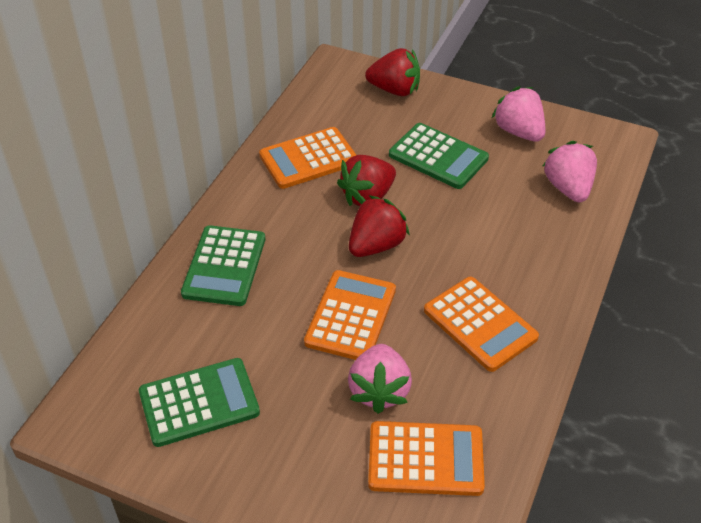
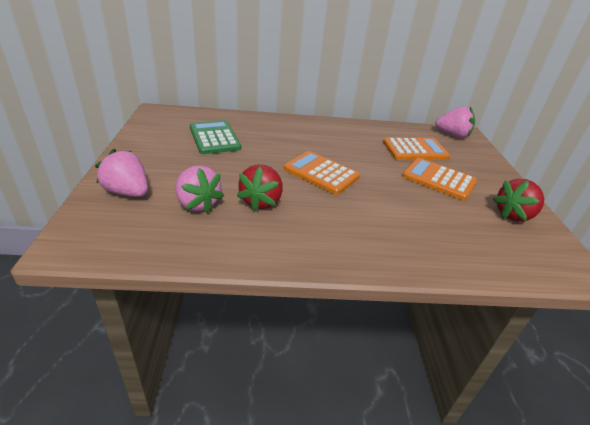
green calculator: [139,358,260,447] [181,225,265,306] [389,123,489,189] = 3 -> [190,120,241,154] = 1
orange calculator: [259,127,356,189] [304,270,396,360] [368,421,485,496] [424,277,539,372] = 4 -> [284,151,360,195] [383,137,450,160] [402,158,477,201] = 3
red strawberry: [337,155,396,206] [349,195,410,257] [365,48,420,96] = 3 -> [237,165,283,211] [493,179,544,222] = 2

